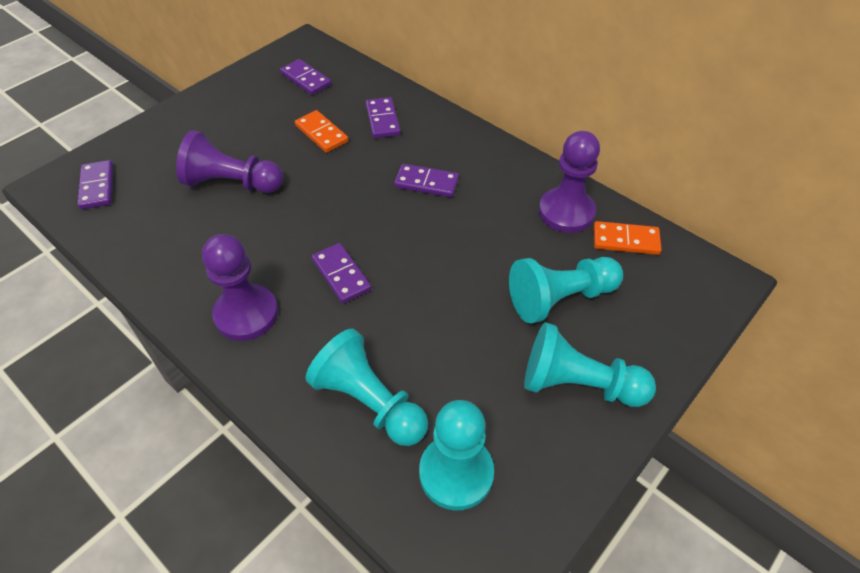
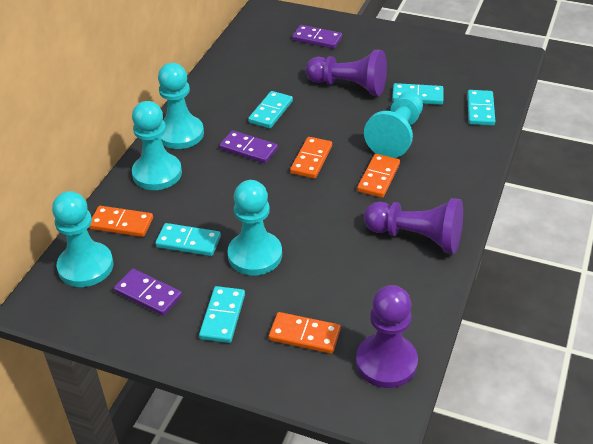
orange domino: [295,110,348,153] [594,221,662,255] = 2 -> [89,206,153,237] [269,312,341,354] [290,137,332,179] [357,154,400,198] = 4
purple domino: [77,160,113,209] [280,59,331,95] [312,243,371,304] [366,97,401,138] [394,164,459,197] = 5 -> [114,269,182,316] [219,130,278,164] [292,25,342,49] = 3
turquoise domino: none = 0 -> [155,223,221,256] [199,286,245,343] [248,91,293,128] [392,83,444,105] [467,90,495,126] = 5
turquoise pawn: [305,329,428,446] [419,400,494,511] [509,257,623,323] [524,322,656,407] = 4 -> [52,191,113,287] [132,101,182,190] [158,63,204,149] [227,180,282,275] [364,92,423,158] = 5

